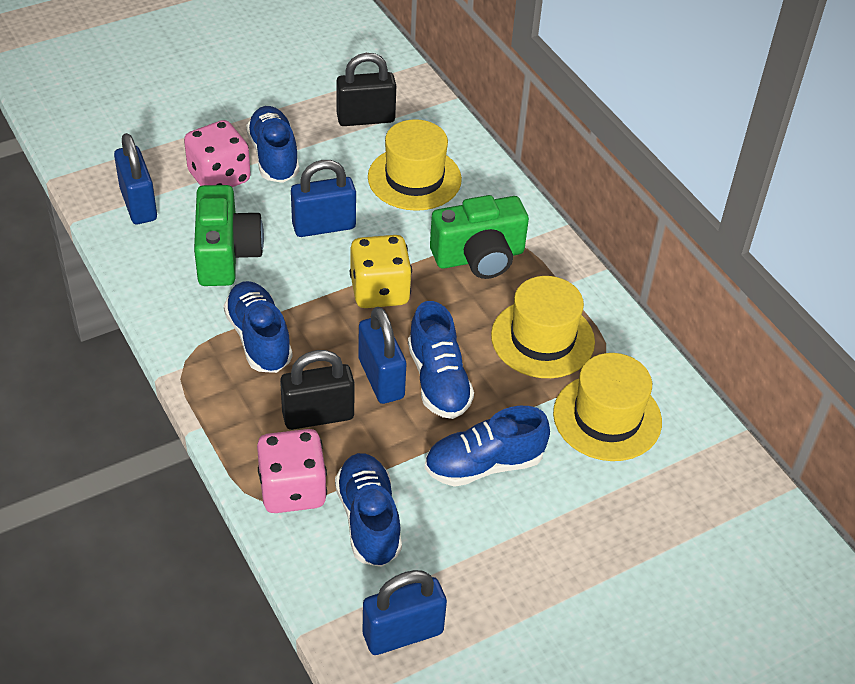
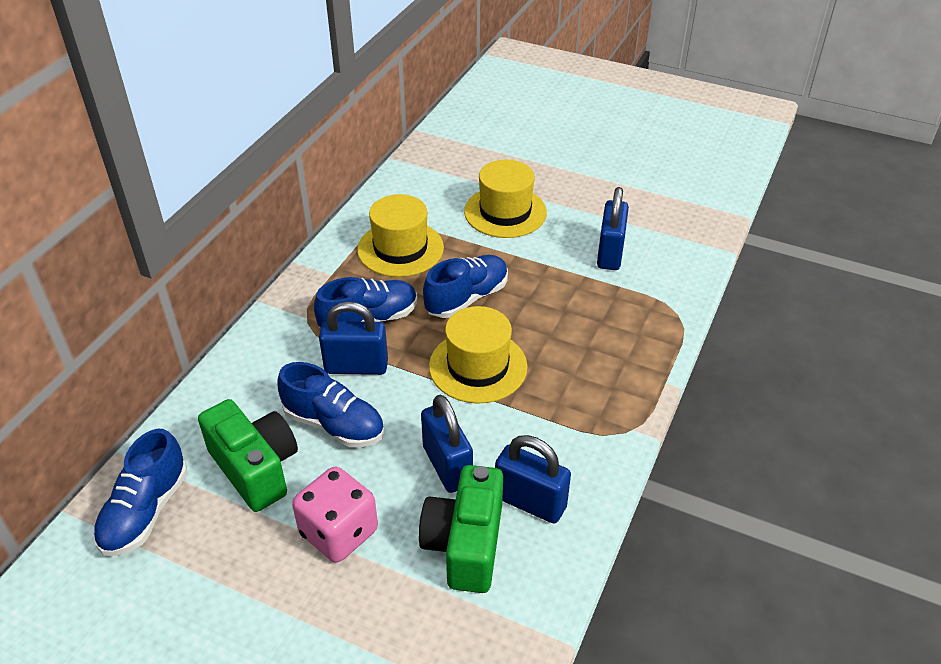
black padlock: [280,350,355,430] [336,53,396,126] = 2 -> none = 0
blue shoe: [224,281,293,373] [246,106,299,183] [335,453,402,567] [408,301,474,419] [425,406,550,487] = 5 -> [93,429,187,556] [277,362,384,447] [314,277,417,329] [423,255,508,318] = 4
pink dice: [184,120,251,187] [257,429,327,513] = 2 -> [292,467,378,562] = 1
yellow dice: [350,235,412,308] = 1 -> none = 0

